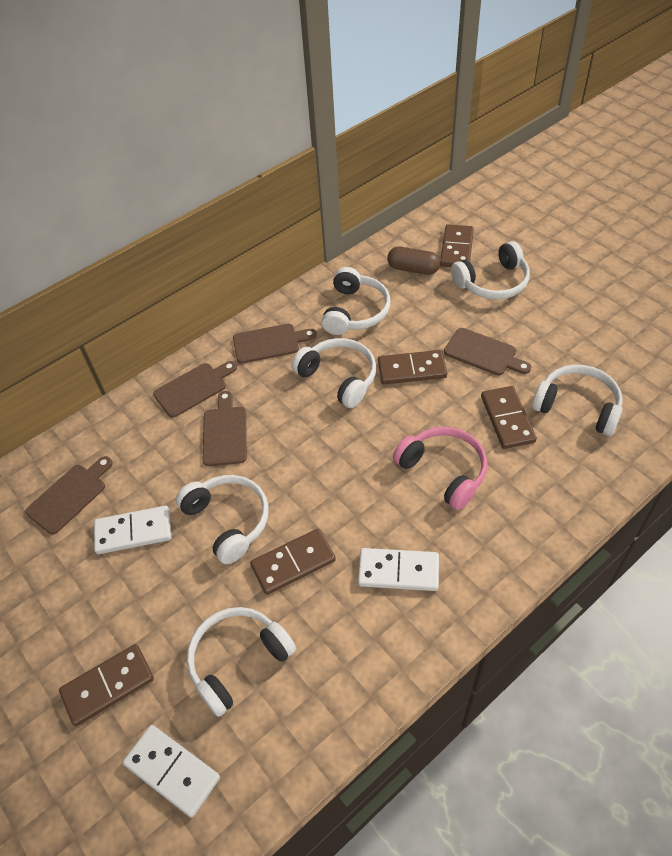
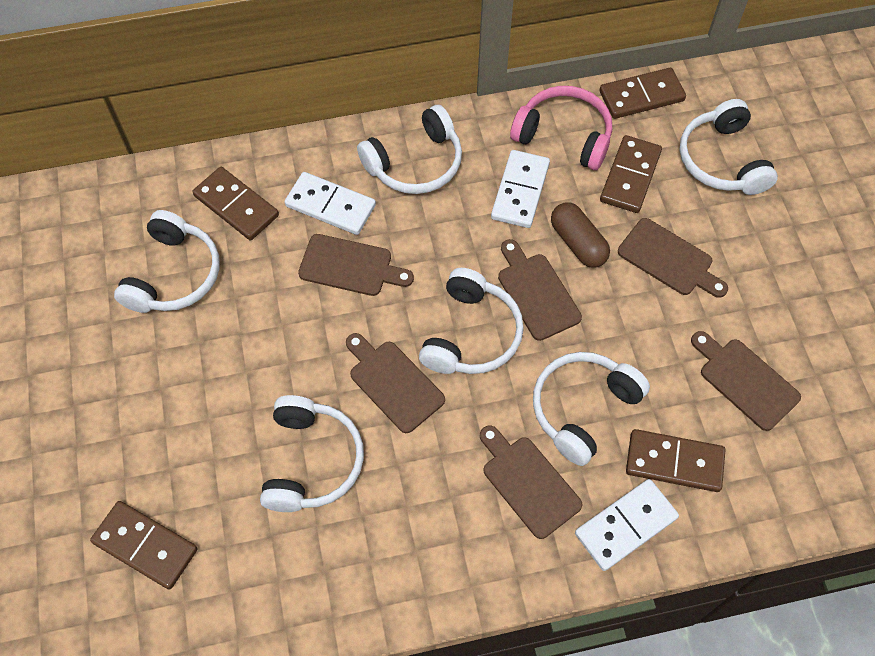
brown cutting board: [25,456,113,534] [153,361,237,418] [203,391,247,466] [233,324,317,364] [444,328,531,375] = 5 -> [298,234,414,296] [346,333,445,433] [480,425,582,539] [498,239,582,341] [618,218,728,298] [691,331,801,431] = 6

